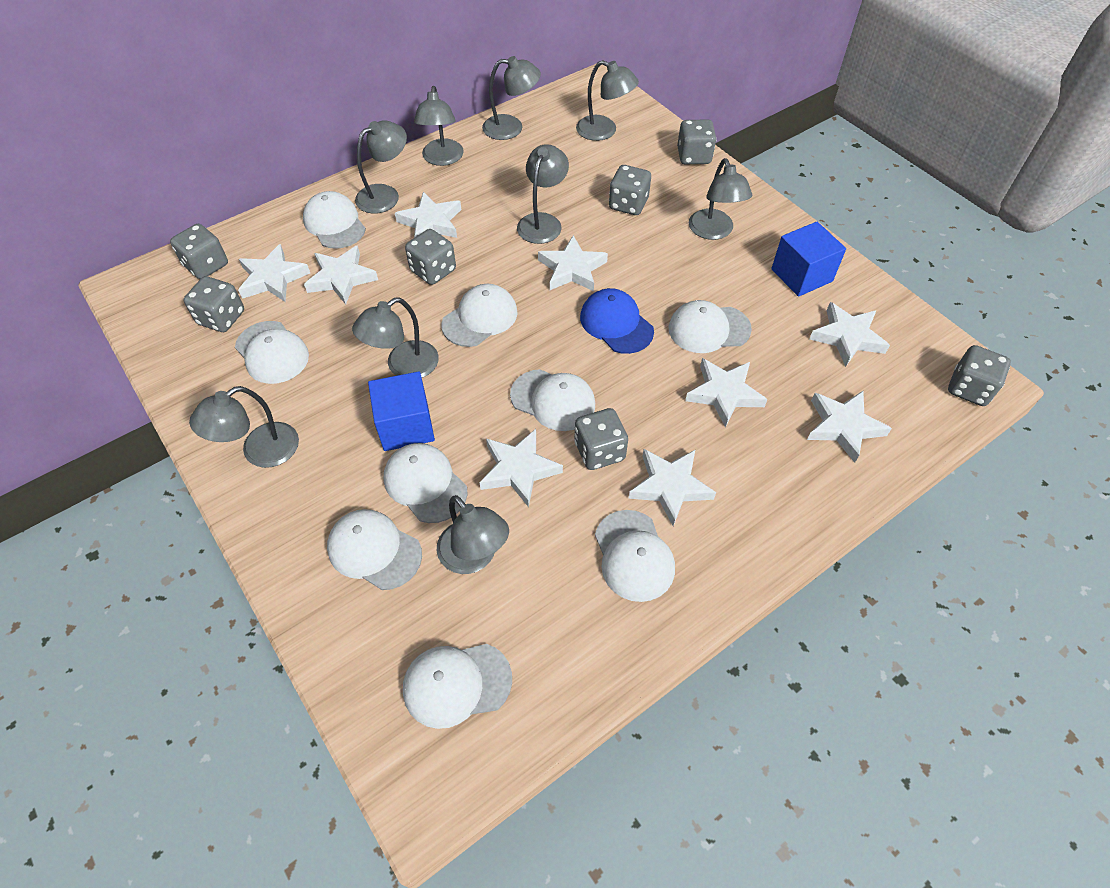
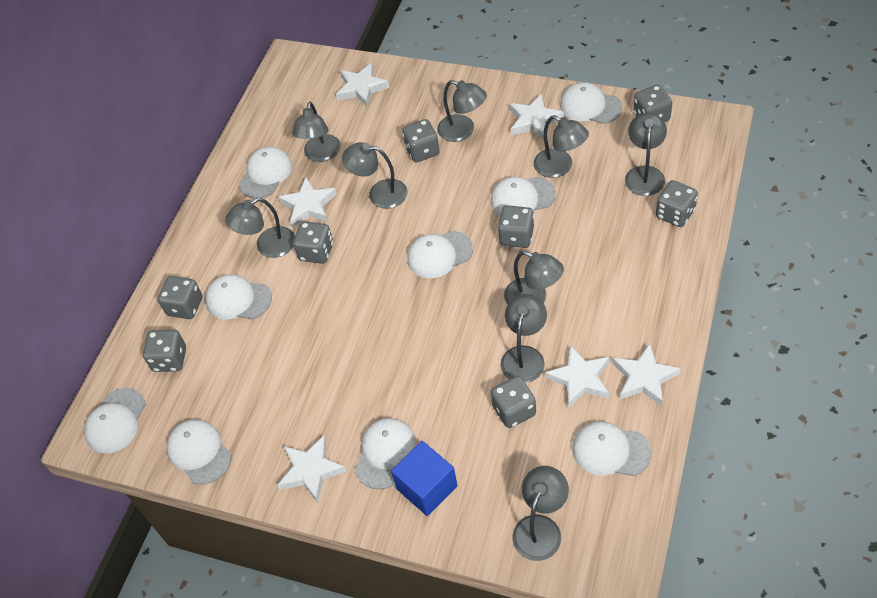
blue cap: [580,288,654,354] = 1 -> none = 0
blue cube: [368,371,435,451] [771,222,846,297] = 2 -> [391,441,458,516] = 1
grey dice: [170,224,228,279] [184,276,244,332] [405,229,456,285] [574,408,628,470] [609,165,651,215] [677,119,716,164] [948,345,1011,406] = 7 -> [143,330,186,372] [158,276,202,319] [293,221,333,264] [402,119,440,162] [491,376,536,428] [498,205,534,248] [633,85,672,122] [656,180,698,227] = 8
white star: [238,244,310,302] [304,245,378,304] [395,192,461,238] [480,429,563,507] [538,235,608,291] [628,449,716,526] [685,358,768,428] [807,391,892,463] [809,302,890,367] = 9 -> [277,435,346,502] [278,178,337,227] [336,63,389,107] [509,94,564,140] [545,345,609,408] [612,343,681,406] = 6

